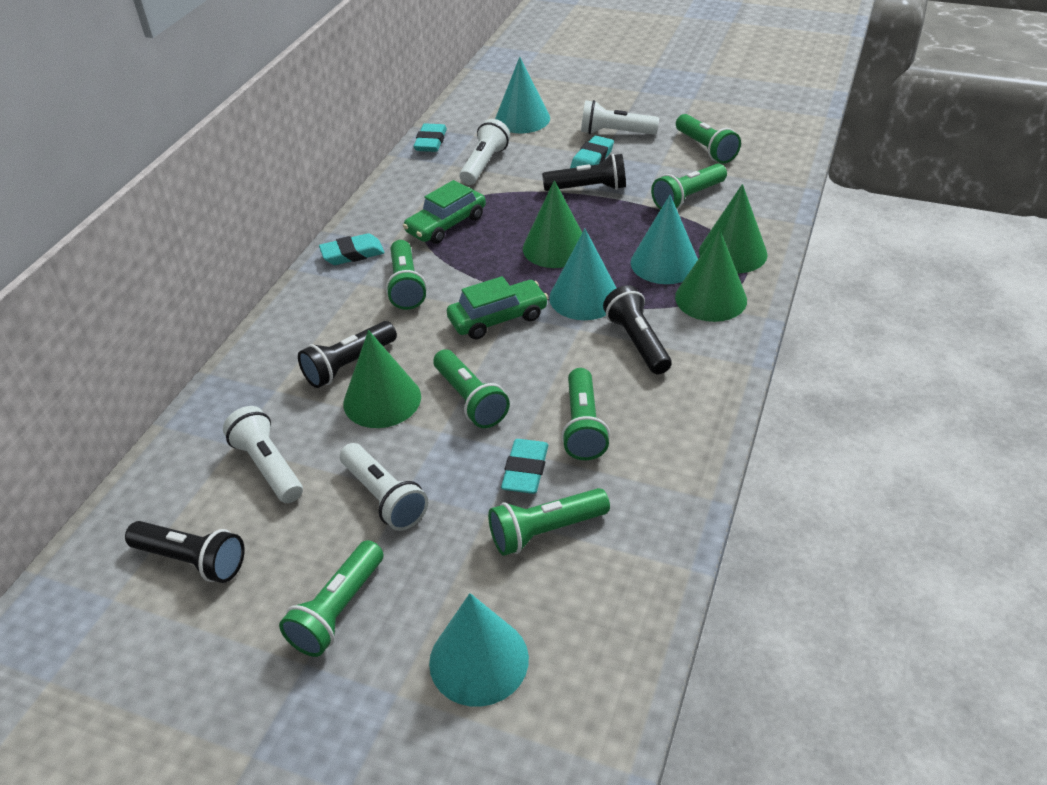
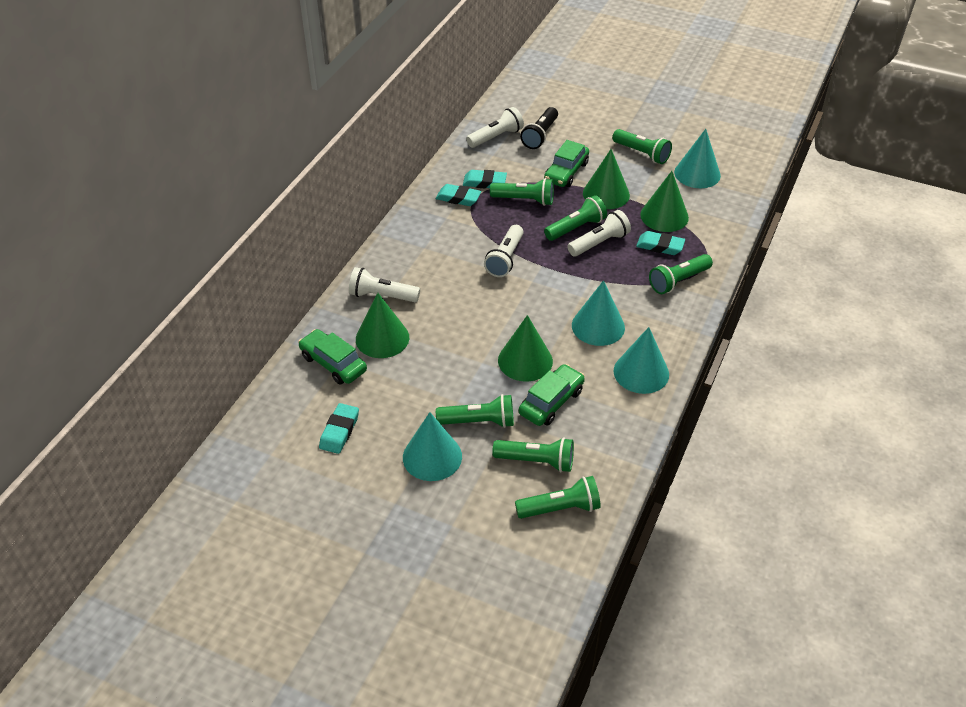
black flashlight: [125,521,245,583] [298,321,397,388] [542,154,626,191] [603,285,672,374] = 4 -> [520,107,558,149] = 1
green car: [403,180,486,244] [447,276,548,339] = 2 -> [298,329,367,385] [519,364,585,426] [544,140,589,187] = 3

